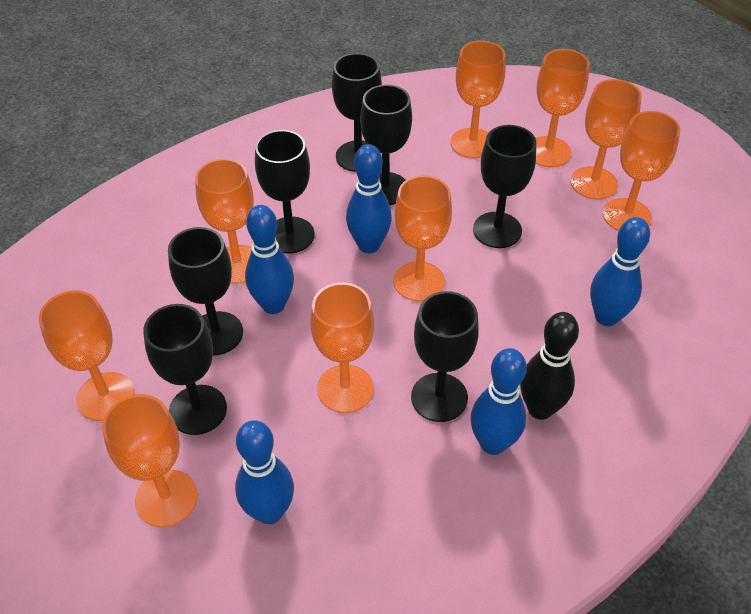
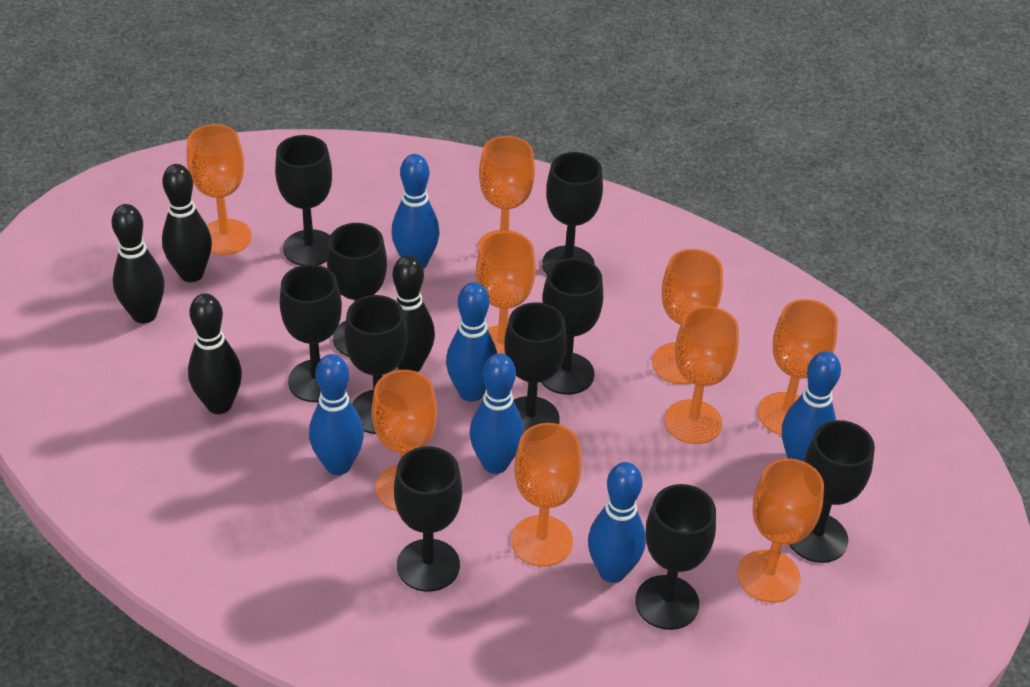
black bowling pin: [520,312,579,420] = 1 -> [112,204,164,324] [162,164,212,282] [188,294,242,414] [392,255,435,372] = 4
black goblet: [143,304,227,435] [168,227,243,355] [255,130,315,253] [332,53,382,172] [360,85,412,205] [411,291,479,422] [473,125,536,248] = 7 -> [275,135,332,266] [280,264,342,402] [327,223,387,357] [345,295,407,434] [394,446,462,592] [504,302,567,432] [541,258,603,395] [542,152,603,274] [635,484,716,630] [790,420,875,563] = 10
blue bowling pin: [235,420,294,524] [245,205,294,314] [346,144,392,253] [471,348,527,455] [590,217,650,326] = 5 -> [309,354,364,475] [391,154,440,269] [446,282,497,402] [470,353,524,474] [588,462,646,583] [782,351,841,461] = 6

